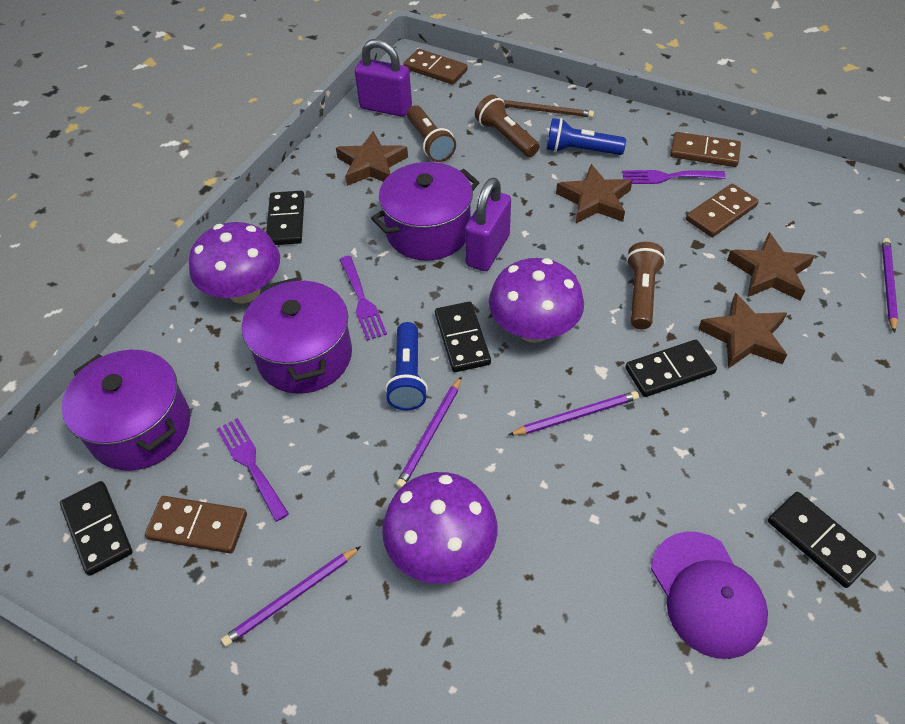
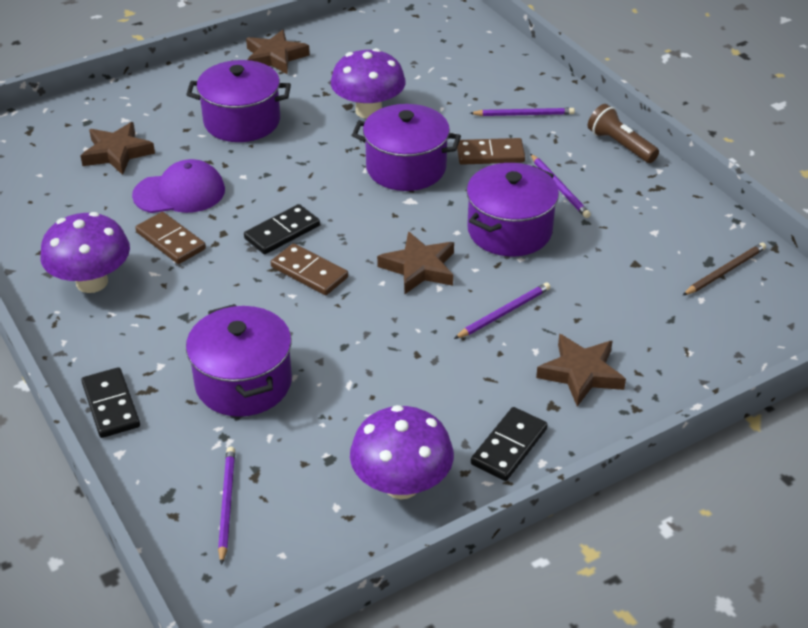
black domino: [60,481,133,576] [266,191,305,245] [435,302,491,372] [626,340,717,397] [768,492,876,588] = 5 -> [81,367,140,438] [244,204,320,254] [471,407,548,481] = 3
blue flashlight: [385,322,428,410] [546,118,626,155] = 2 -> none = 0
brown domino: [145,496,247,553] [403,49,468,85] [670,132,741,167] [686,184,759,237] = 4 -> [135,212,206,264] [271,243,348,295] [457,138,525,165] = 3
brown flashlight: [407,105,456,162] [475,95,539,157] [626,242,666,329] = 3 -> [588,104,659,163] = 1
purple fork: [217,418,289,522] [339,256,387,341] [622,170,726,184] = 3 -> none = 0
purple padlock: [355,39,412,117] [465,178,511,271] = 2 -> none = 0
purple pot: [62,350,190,471] [242,277,352,394] [371,162,480,260] = 3 -> [186,60,291,142] [186,304,292,417] [352,104,461,191] [466,163,559,257] = 4

